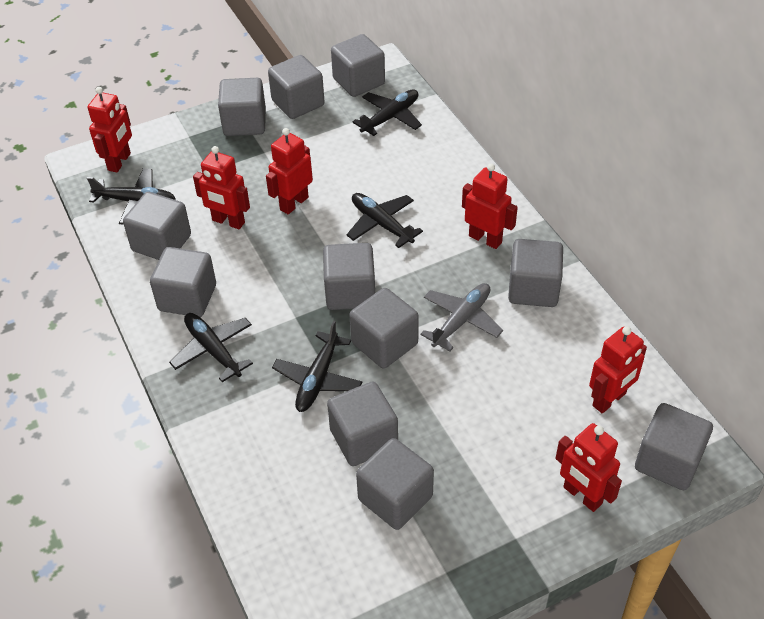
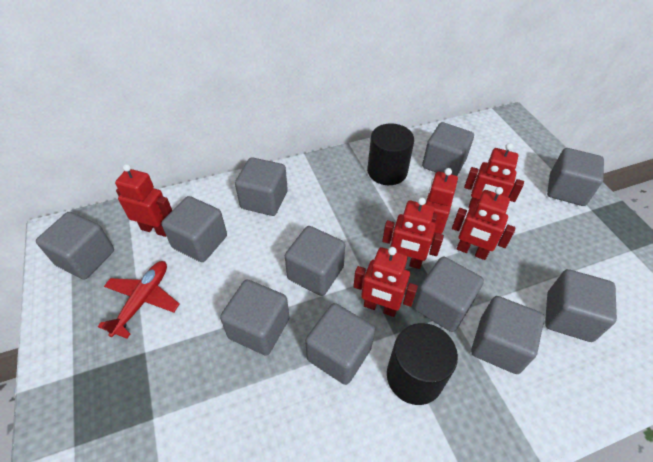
black cylinder: none = 0 -> [367,123,414,185] [387,323,458,405] = 2
black plane: [87,168,176,225] [169,313,253,382] [272,321,362,412] [346,193,423,248] [352,90,422,136] = 5 -> none = 0
grey plane: [421,283,503,351] = 1 -> none = 0
red plane: none = 0 -> [98,261,180,339] = 1

